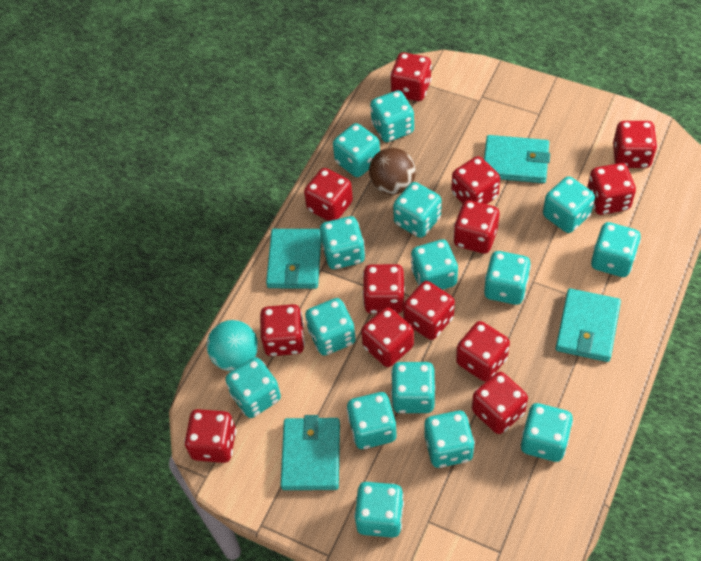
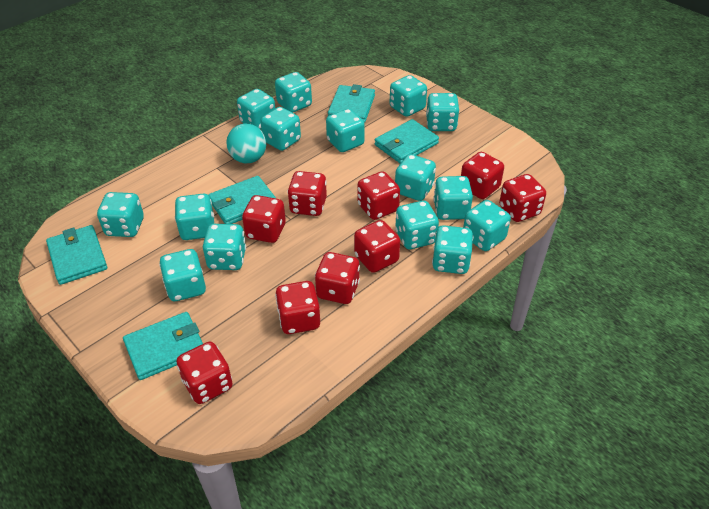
brown ball: [369,148,416,195] = 1 -> none = 0
red dice: [184,409,236,463] [260,304,305,356] [304,168,353,221] [361,307,414,367] [363,264,405,314] [390,52,432,101] [403,281,455,340] [451,156,500,204] [453,200,499,254] [456,321,510,382] [472,372,528,434] [587,163,636,215] [613,121,657,168] = 13 -> [176,341,233,404] [242,195,286,243] [275,281,320,334] [287,171,327,216] [315,252,360,304] [354,220,400,273] [358,171,400,220] [461,152,504,199] [499,174,546,222] = 9
turquoise wallet: [266,229,321,289] [281,415,340,490] [484,135,550,183] [556,288,621,362] = 4 -> [46,225,107,285] [123,312,203,380] [208,176,277,224] [328,84,375,123] [375,119,439,164] = 5

